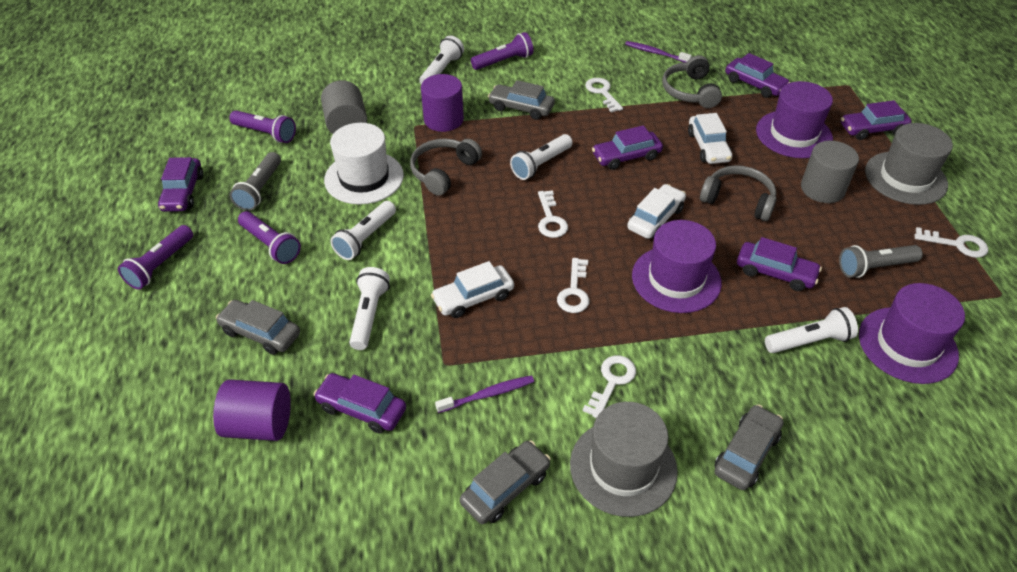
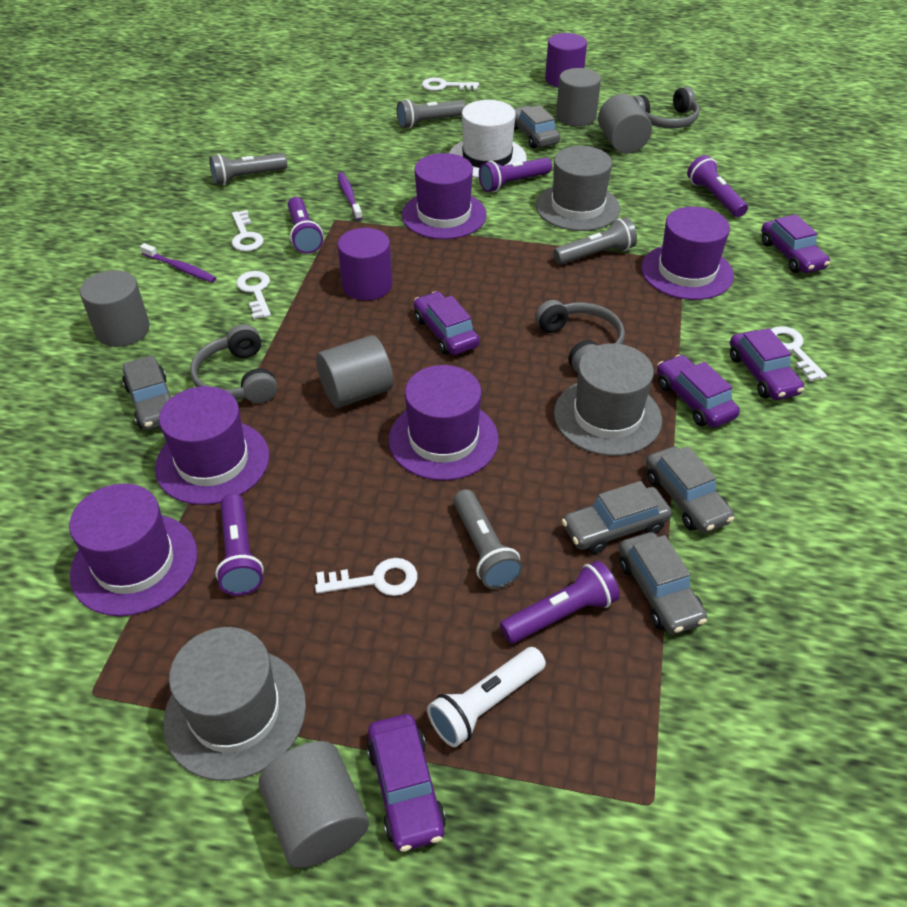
grey car: [216,300,300,355] [460,440,551,524] [488,80,555,120] [714,404,783,490] = 4 -> [122,355,171,430] [514,105,560,149] [562,481,672,554] [619,532,707,634] [646,446,734,533] = 5
grey cylinder: [321,80,367,134] [801,141,859,203] = 2 -> [80,270,150,347] [258,741,369,868] [316,335,393,408] [556,68,601,126] [598,94,652,154] = 5
grey flashlight: [230,152,281,211] [839,245,923,278] = 2 -> [209,153,287,185] [397,99,466,129] [453,489,523,589] [553,217,637,265] = 4
grey hat: [570,402,678,517] [865,123,953,205] = 2 -> [163,627,306,781] [536,146,620,231] [554,343,662,456] = 3
purple car: [158,157,203,212] [313,373,406,433] [592,125,663,170] [725,53,790,98] [737,237,822,291] [841,100,912,140] = 6 -> [366,714,446,852] [414,291,480,355] [657,355,740,428] [730,328,804,400] [761,214,830,273] = 5
purple flashlight: [118,225,193,290] [229,110,296,143] [238,211,301,264] [471,32,534,70] = 4 -> [215,493,264,596] [288,197,323,254] [479,158,552,192] [500,561,620,644] [687,155,748,217] = 5
purple hat: [632,220,722,313] [756,81,833,158] [859,283,965,384] = 3 -> [69,484,197,616] [155,386,269,505] [389,365,499,481] [402,153,487,239] [641,207,734,300] = 5
white car: [431,261,514,318] [627,184,686,239] [688,113,732,164] = 3 -> none = 0
white flashlight: [330,201,396,260] [349,267,390,350] [419,36,464,84] [510,134,573,180] [765,307,858,353] = 5 -> [427,647,546,747] = 1

